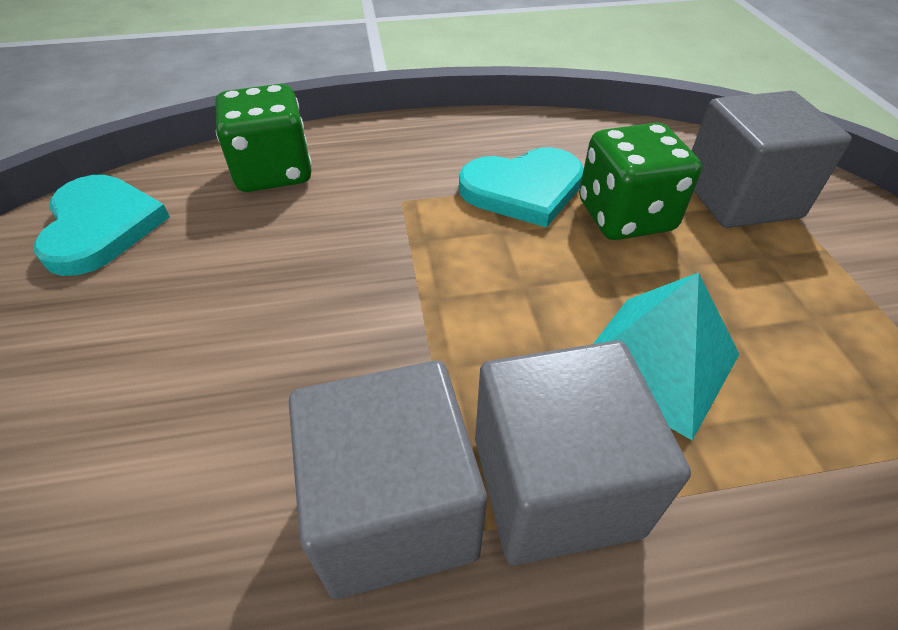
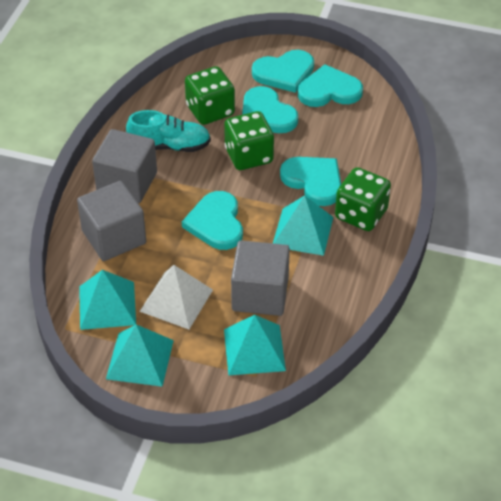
green dice: [215,84,312,192] [579,123,702,240] = 2 -> [185,66,235,125] [224,111,274,170] [335,167,391,231] = 3
turquoise heart: [34,175,170,276] [459,147,584,228] = 2 -> [182,191,243,250] [242,86,298,133] [252,50,314,93] [280,157,341,206] [298,64,363,107] = 5
turquoise pyramid: [593,272,739,440] = 1 -> [79,270,136,330] [106,324,174,387] [224,315,286,375] [273,195,333,256] = 4
turquoise shoe: none = 0 -> [126,110,211,152] = 1
white pyramid: none = 0 -> [139,265,213,329] = 1

